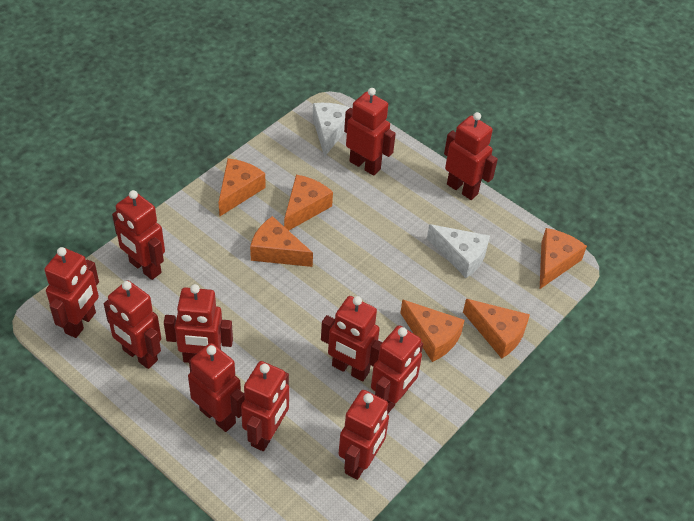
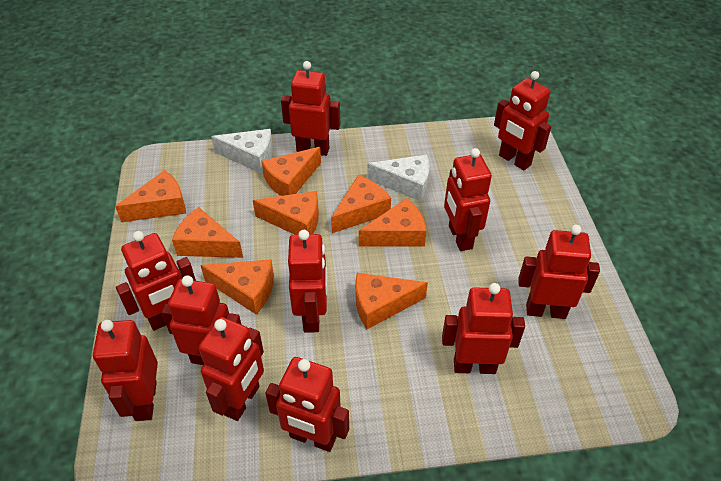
orange cheese: [219,158,266,216] [250,216,313,267] [284,175,333,231] [400,299,465,362] [463,299,530,358] [540,228,587,289] = 6 -> [115,170,186,222] [172,207,243,258] [200,259,274,314] [253,191,319,235] [262,147,321,196] [331,175,391,233] [356,273,428,329] [359,198,427,247] = 8

